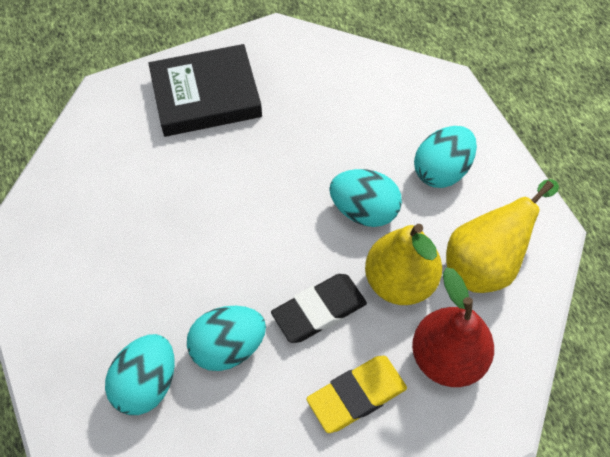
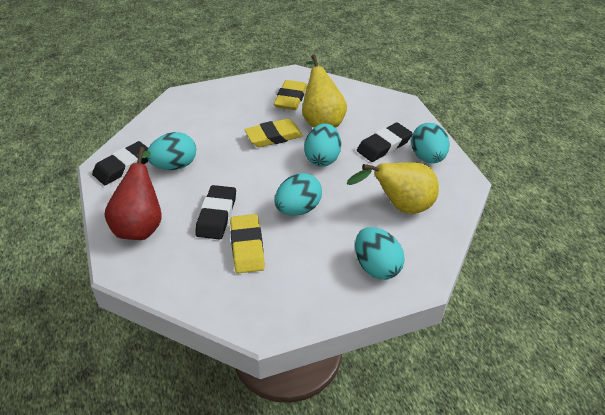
black book: [148,44,262,137] = 1 -> none = 0
black eraser: [271,274,367,343] = 1 -> [92,141,148,185] [195,185,236,240] [357,123,413,162] = 3
turquoise egg: [105,334,175,415] [187,306,266,371] [329,169,402,227] [414,126,477,188] = 4 -> [147,132,196,170] [274,173,322,216] [304,123,341,166] [355,227,405,280] [411,123,450,163] = 5
yellow eraser: [306,356,407,433] = 1 -> [230,214,265,273] [244,119,303,147] [274,80,307,110] = 3

